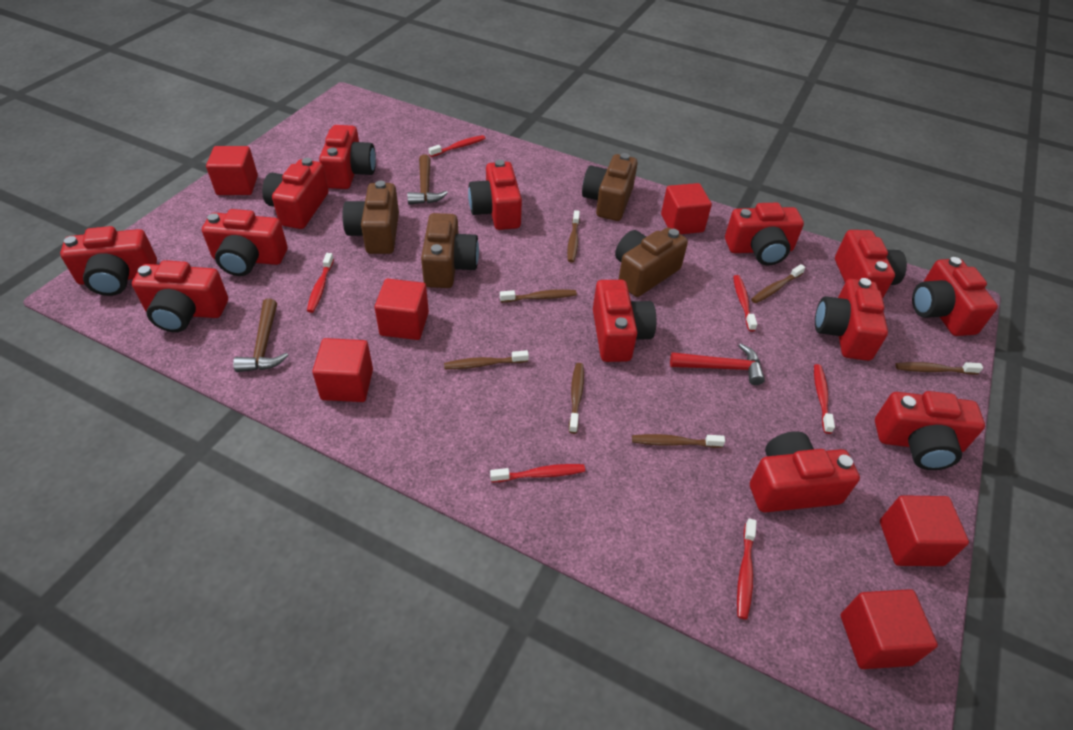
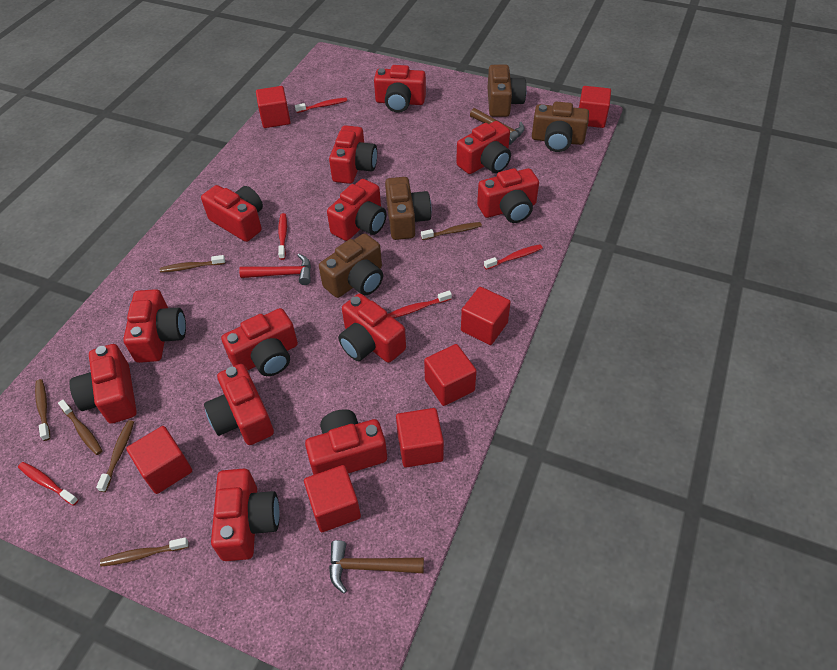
brown toothbrush: [444,350,529,369] [500,289,577,302] [567,210,580,263] [569,363,584,434] [632,434,725,448] [751,264,806,303] [895,362,983,375] = 7 -> [35,379,50,441] [58,400,103,455] [96,420,134,492] [100,537,189,567] [160,255,225,273] [421,222,482,240] = 6
red cube: [206,146,258,195] [312,338,373,402] [374,279,429,340] [661,183,712,234] [841,589,938,669] [880,495,969,566] = 6 -> [126,426,192,494] [256,86,291,128] [304,465,361,532] [396,408,444,468] [424,344,476,406] [461,287,511,345] [579,86,611,128] = 7
red toothbrush: [307,253,334,313] [428,135,486,157] [490,464,585,482] [733,275,757,332] [737,518,757,620] [814,364,835,434] = 6 -> [18,462,79,506] [278,213,287,260] [295,98,347,113] [389,290,452,318] [484,244,543,270] = 5

